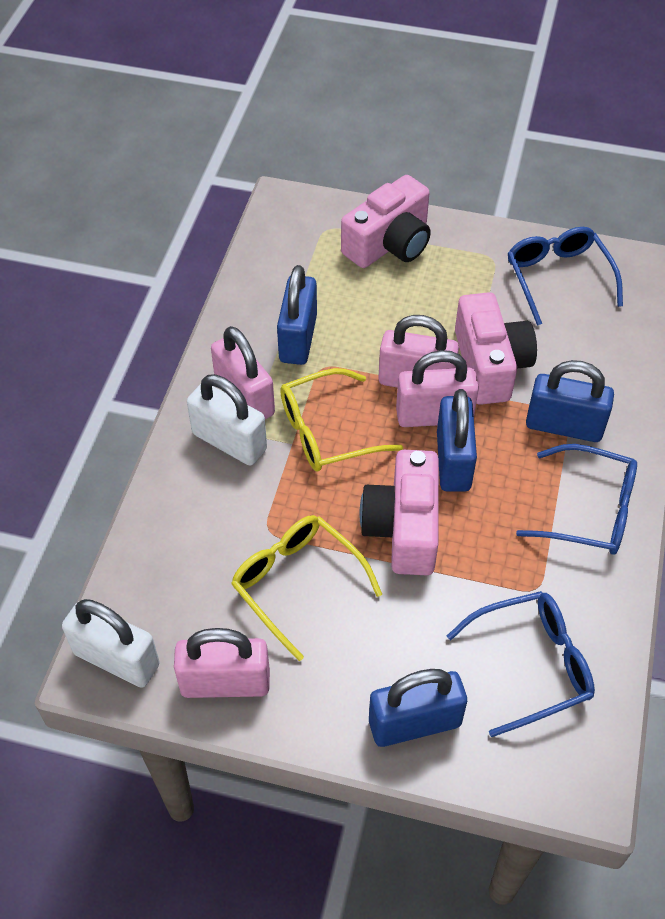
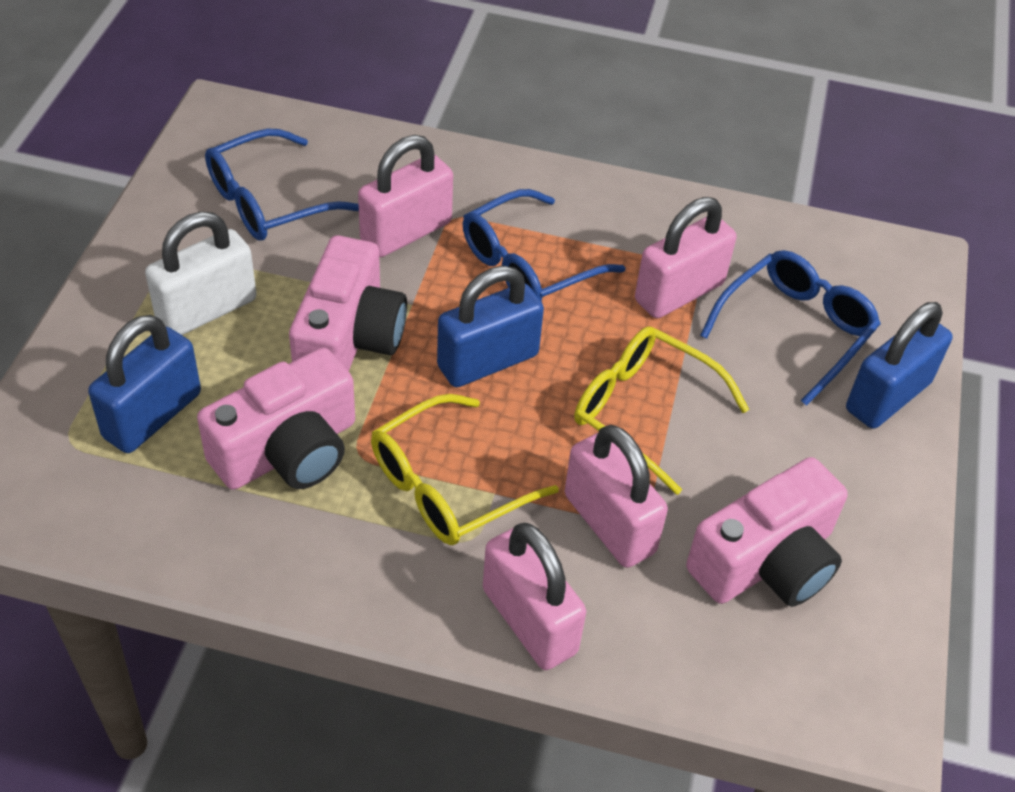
blue padlock: [277,265,317,365] [369,669,467,747] [437,389,477,492] [526,360,614,442] = 4 -> [88,315,201,453] [437,266,544,387] [846,302,953,429] = 3
white padlock: [62,599,160,688] [187,375,267,466] = 2 -> [145,212,257,335] = 1

